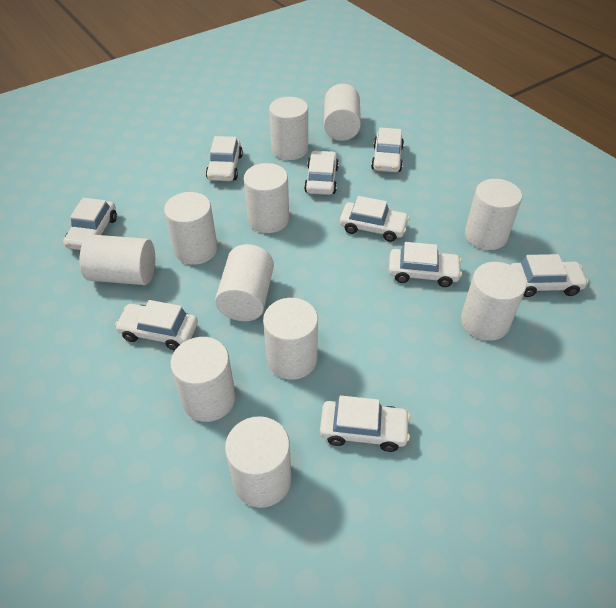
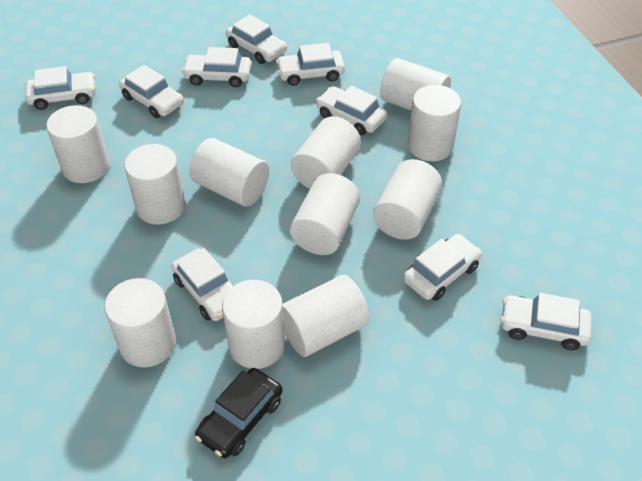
black car: none = 0 -> [195,368,283,458] = 1

